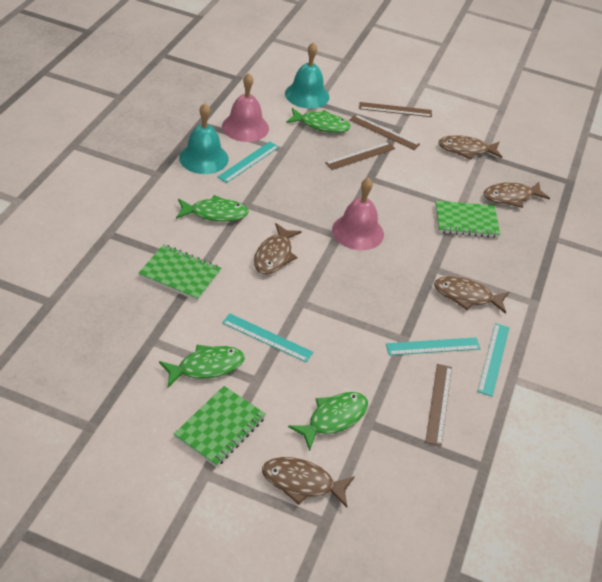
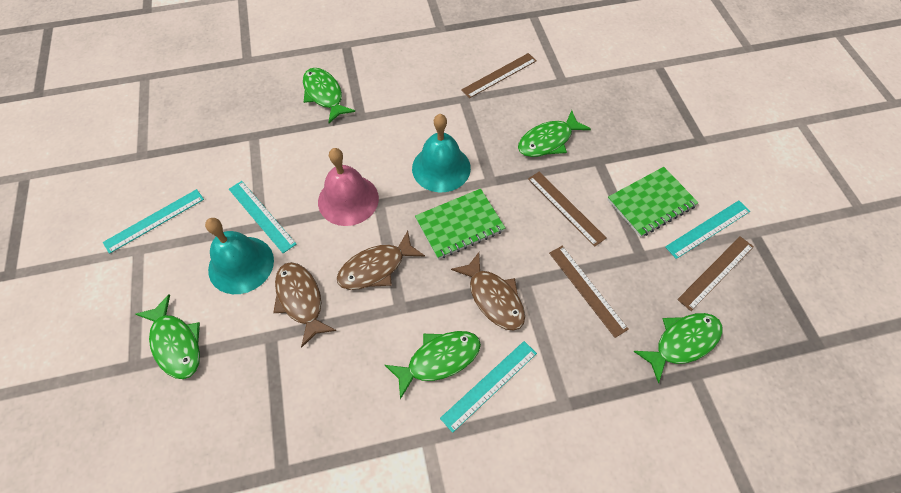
brown fish: [254,223,302,275] [262,457,355,508] [434,276,509,314] [438,135,502,160] [483,182,550,208] = 5 -> [273,262,336,347] [337,231,425,290] [451,252,525,331] = 3
green fish: [159,345,244,387] [176,195,249,222] [286,108,351,133] [288,392,368,451] = 4 -> [135,294,200,379] [303,68,355,123] [385,331,481,399] [518,110,591,157] [633,313,723,383] = 5
green notebook: [138,244,221,301] [174,386,266,467] [435,200,500,238] = 3 -> [415,189,505,259] [608,167,698,237] = 2
pink bell: [222,73,269,142] [332,177,384,250] = 2 -> [318,148,379,226] = 1

